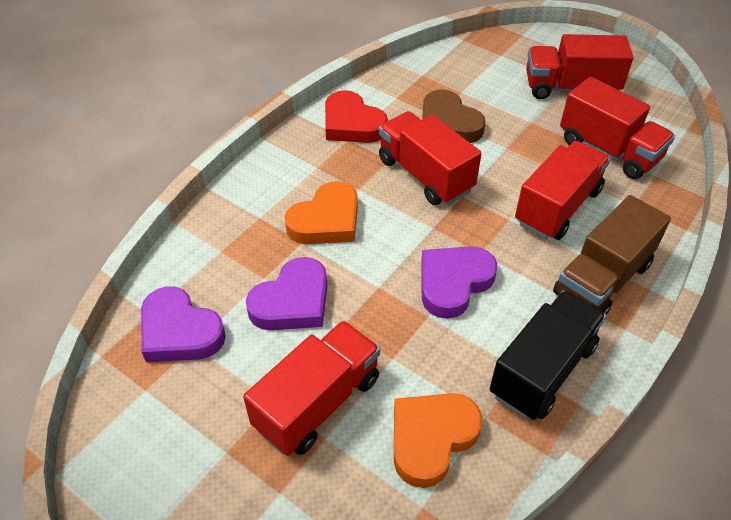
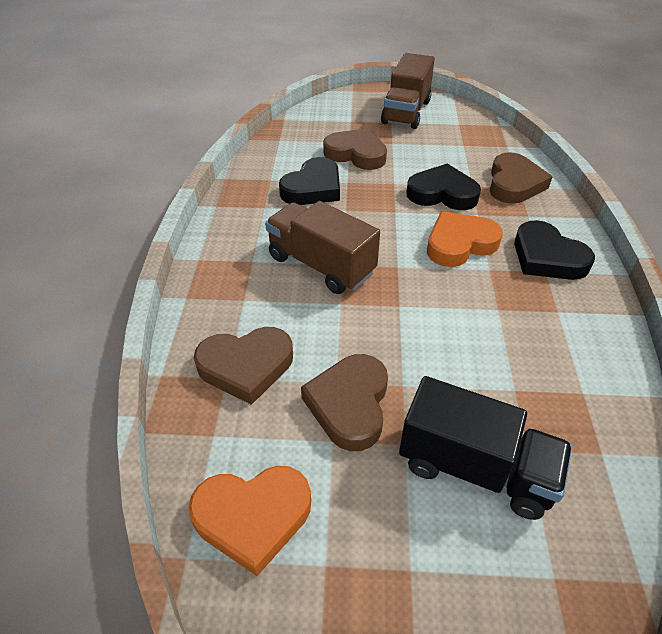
black heart: none = 0 -> [279,157,340,205] [406,164,481,210] [514,220,595,280] = 3
brown heart: [422,89,486,143] = 1 -> [194,327,293,405] [301,354,388,451] [323,128,387,170] [490,153,552,203] = 4
brown truck: [553,195,671,315] = 1 -> [265,201,380,294] [381,53,435,129] = 2
purple heart: [141,286,226,362] [246,257,327,330] [421,246,497,319] = 3 -> none = 0
red heart: [325,90,388,143] = 1 -> none = 0
red truck: [243,321,380,456] [379,111,482,205] [515,141,610,240] [526,34,634,99] [560,77,675,179] = 5 -> none = 0

